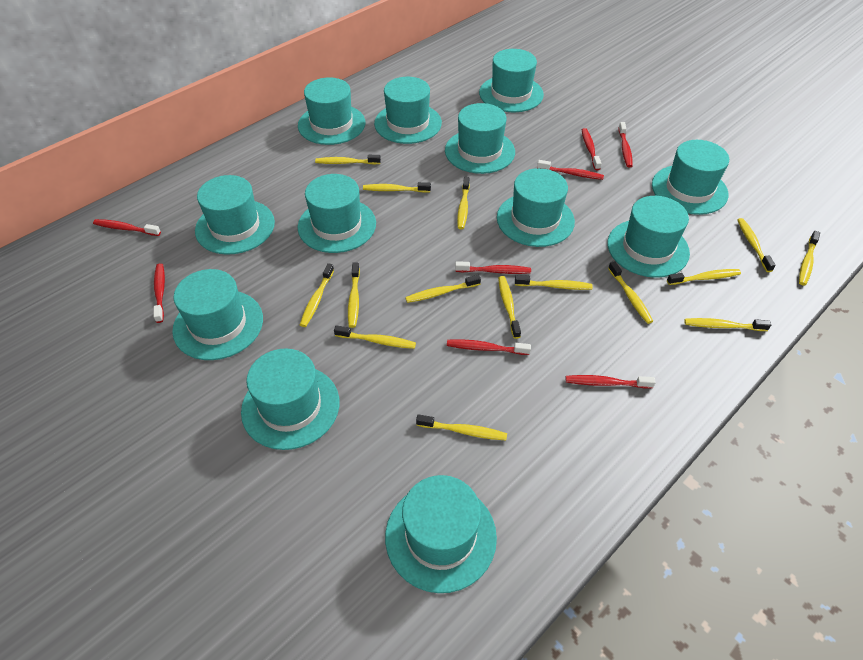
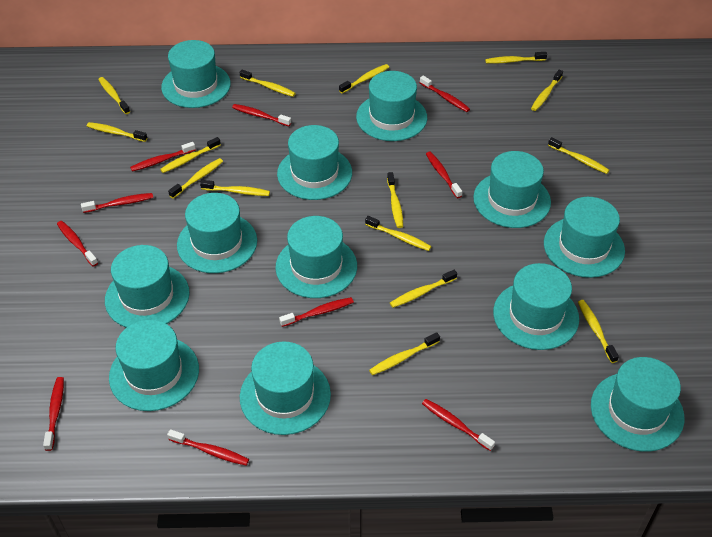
red toothbrush: [93,219,161,236] [154,263,165,323] [447,339,531,355] [455,261,531,274] [537,160,604,180] [566,375,656,388] [582,128,602,170] [618,122,633,168] = 8 -> [43,377,64,451] [57,221,98,267] [81,193,153,213] [130,142,196,172] [167,429,249,466] [232,104,291,126] [279,297,354,327] [420,76,470,112] [422,399,495,451] [426,152,462,198] = 10

